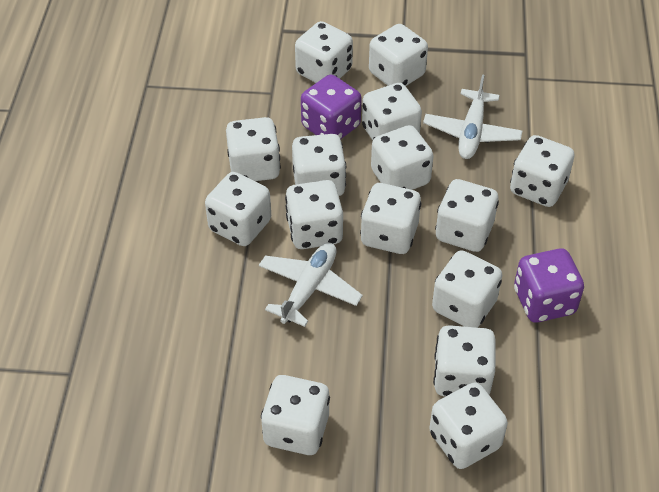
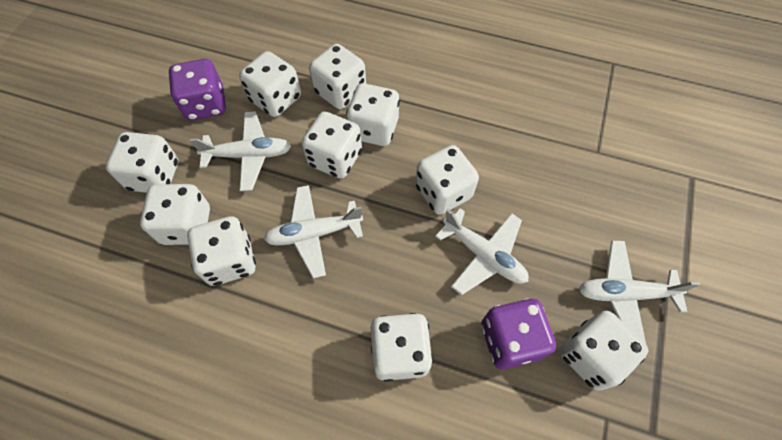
white dice: [205,172,271,246] [226,117,281,181] [261,375,330,455] [285,180,343,249] [292,134,346,196] [295,21,353,83] [360,183,422,254] [362,83,422,140] [369,24,428,86] [371,125,434,190] [429,382,508,469] [432,250,502,328] [433,325,496,397] [435,179,499,252] [510,135,575,207] = 15 -> [106,132,178,193] [140,184,210,245] [187,216,256,286] [239,51,301,117] [302,112,362,179] [309,44,366,109] [346,83,400,146] [371,313,433,382] [415,145,479,215] [559,311,648,391] = 10
white plane: [259,242,363,327] [423,74,522,159] = 2 -> [190,111,291,191] [264,185,363,278] [435,208,529,295] [579,241,700,344] = 4

